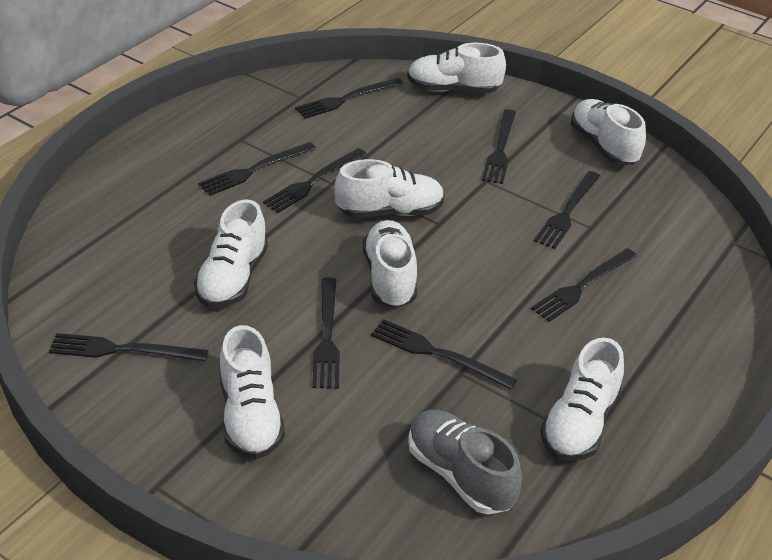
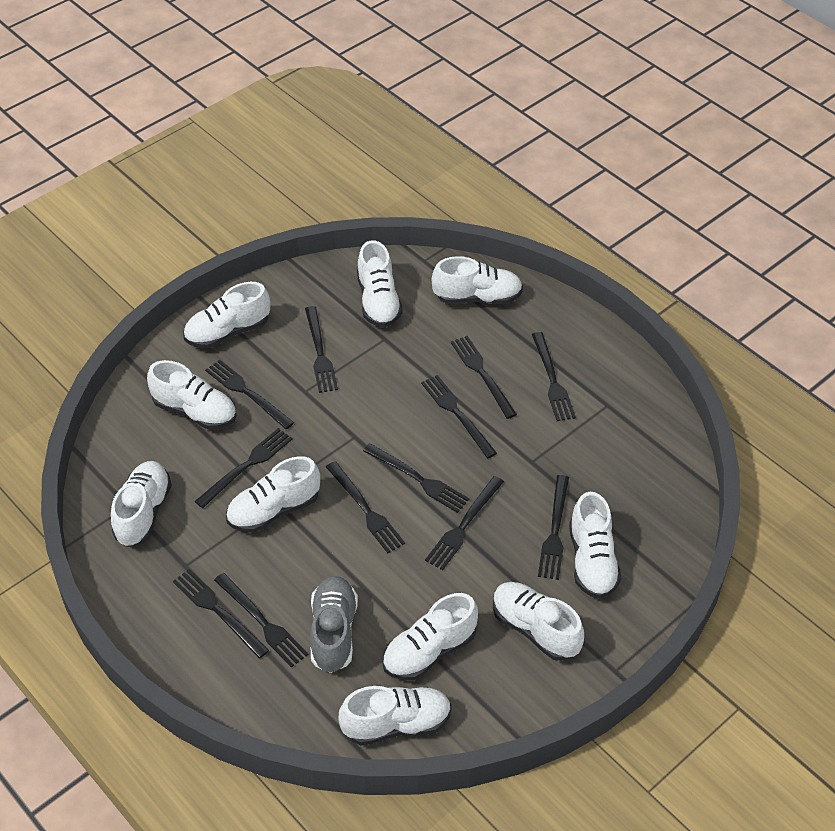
black fork: [49,333,208,362] [198,142,316,196] [263,148,366,213] [295,78,404,119] [312,277,340,389] [371,319,517,390] [482,109,516,184] [531,248,637,322] [534,171,600,249] = 9 -> [173,569,269,659] [195,428,292,508] [205,360,294,429] [214,573,308,667] [305,306,338,393] [326,461,405,553] [363,443,469,513] [421,375,497,458] [425,476,504,570] [451,336,517,419] [532,332,576,421] [538,475,569,580] = 12
white shoe: [194,199,268,308] [219,325,285,459] [334,159,445,218] [363,220,417,308] [407,43,506,93] [540,338,624,461] [571,99,646,165] = 7 -> [111,461,172,547] [147,360,237,429] [184,282,270,349] [226,456,320,533] [339,686,452,745] [357,240,402,328] [382,593,478,680] [432,256,523,304] [493,582,584,661] [569,492,621,599] = 10

